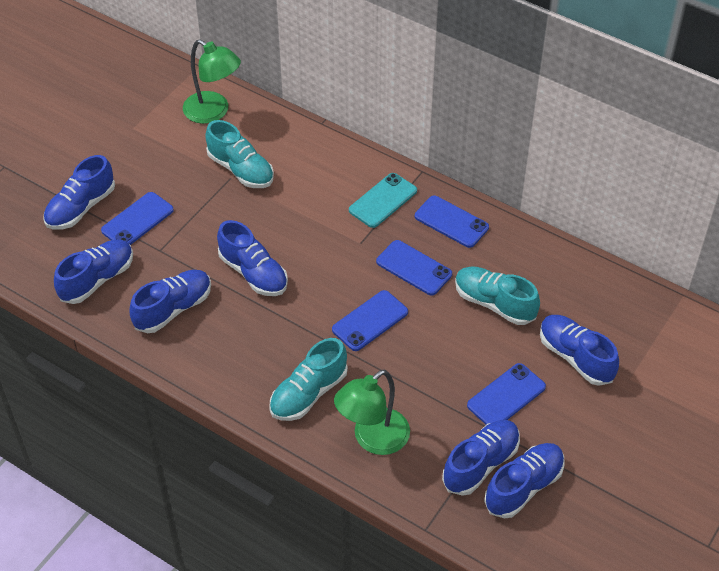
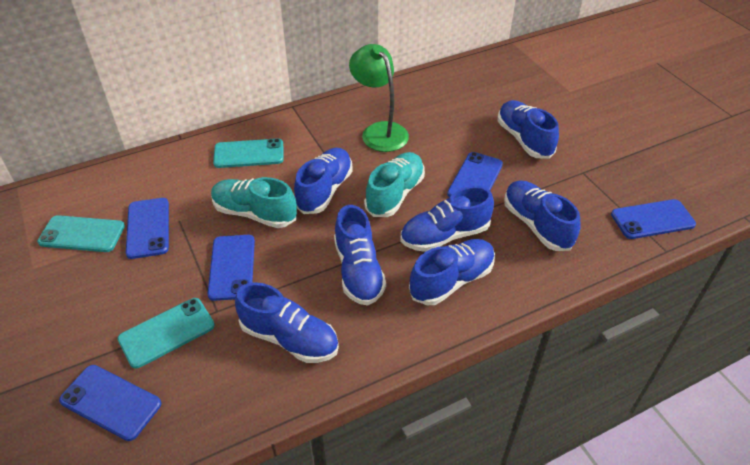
green lamp: [183,39,241,124] [334,370,410,455] = 2 -> [349,44,409,152] = 1
turquoise phone: [349,173,417,228] = 1 -> [37,215,125,252] [118,298,215,369] [213,138,284,168] = 3
turquoise shoe: [205,120,274,188] [269,338,348,421] [455,266,540,325] = 3 -> [211,177,297,228] [364,152,425,217] = 2

